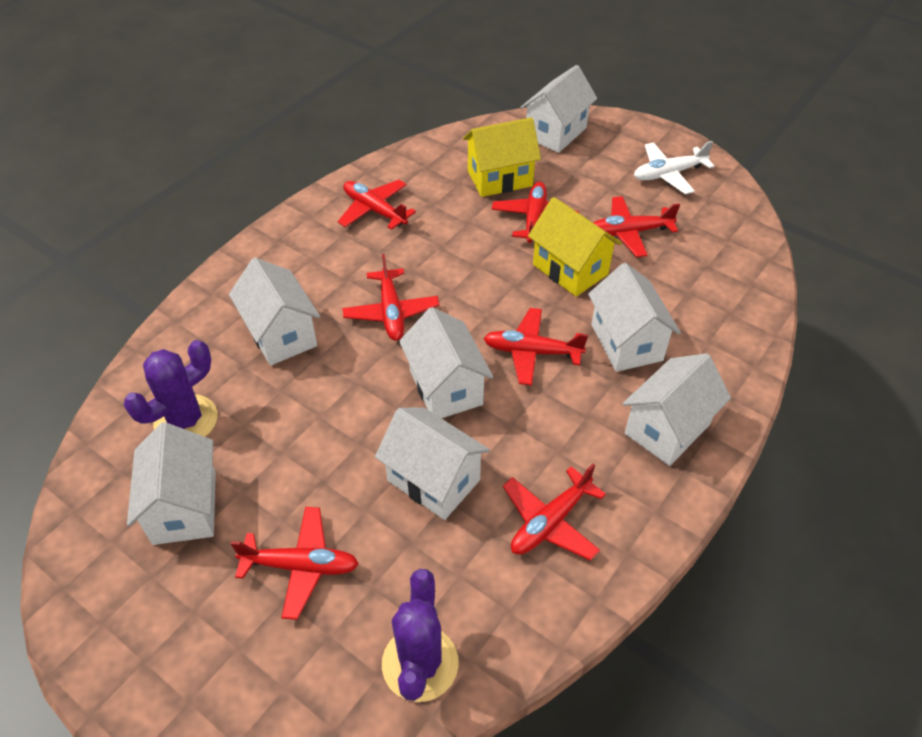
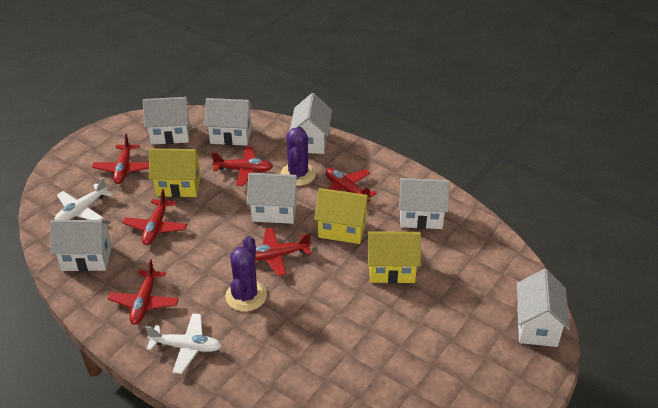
red plane: [231,507,359,620] [338,180,416,230] [342,254,440,341] [483,308,588,385] [491,182,579,243] [503,464,606,561] [593,196,680,257] = 7 -> [92,134,149,184] [107,259,179,325] [123,189,187,245] [211,147,273,186] [255,228,311,276] [325,168,376,202] = 6
white plane: [634,141,714,194] = 1 -> [55,177,112,220] [145,313,222,374] = 2
yellow house: [463,117,541,197] [528,197,622,297] = 2 -> [149,148,201,197] [314,188,371,244] [367,231,421,284] = 3

